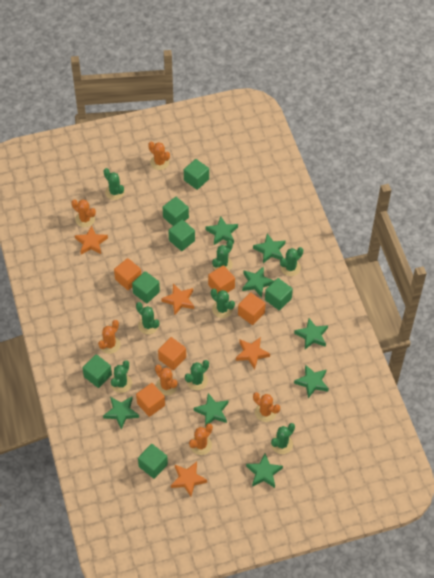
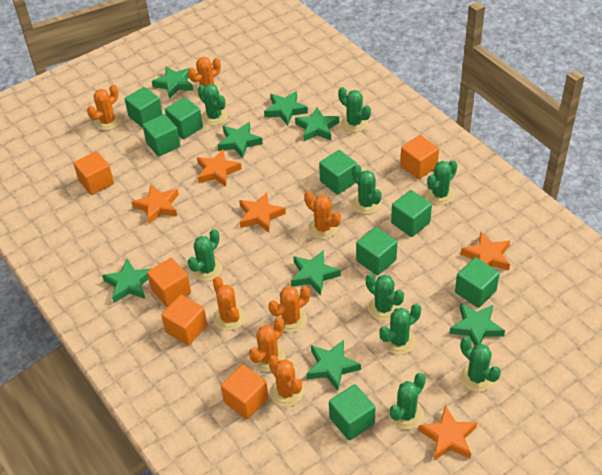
green cactus: [104,168,125,200] [111,360,132,393] [136,302,159,334] [185,360,209,390] [211,289,235,318] [212,240,233,270] [271,423,295,454] [280,247,303,276] = 8 -> [188,229,223,281] [198,84,228,126] [338,87,371,132] [352,164,382,215] [366,273,404,321] [380,303,421,355] [389,373,426,430] [426,160,457,205] [460,337,501,392] = 9
green cube: [83,354,112,388] [132,271,160,304] [138,444,168,479] [163,197,189,226] [168,220,195,251] [184,159,209,190] [265,278,293,310] = 7 -> [125,87,163,128] [142,114,180,156] [165,97,203,139] [319,150,357,195] [329,384,375,440] [356,227,397,275] [391,190,432,237] [455,257,500,308] = 8
orange cactus: [72,199,96,227] [98,320,121,354] [148,142,170,170] [155,365,178,396] [189,423,213,455] [253,392,280,422] = 6 -> [87,85,121,130] [188,57,221,96] [213,276,245,331] [249,317,286,372] [268,355,304,407] [269,286,310,332] [304,191,341,239] = 7
orange star: [75,225,108,254] [161,284,194,316] [171,462,207,497] [236,337,270,369] = 4 -> [132,185,179,224] [197,149,242,187] [239,192,286,233] [418,405,477,460] [461,231,510,271] = 5

